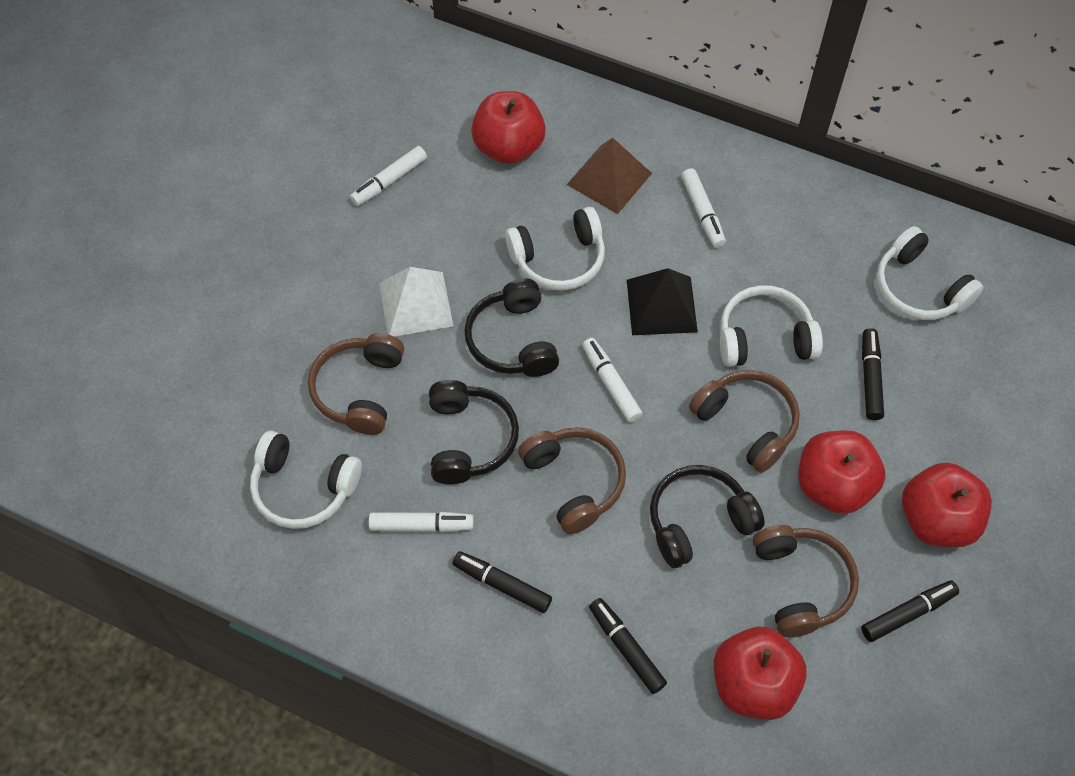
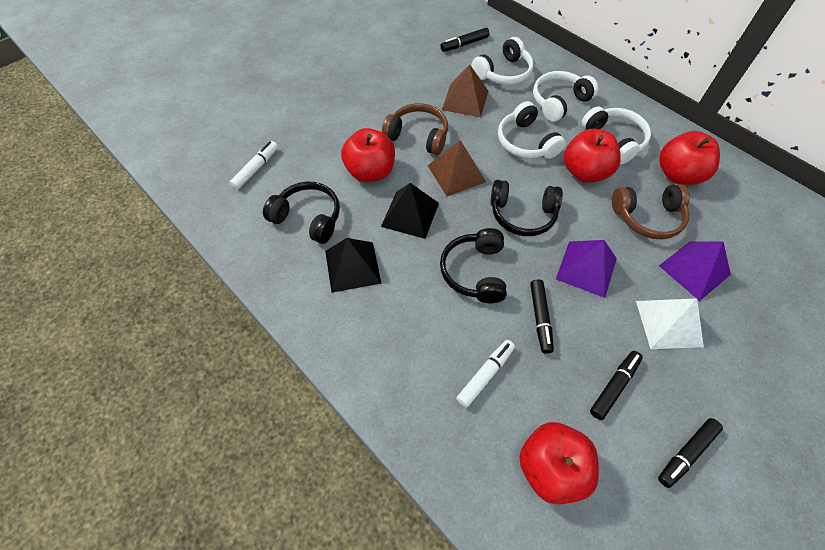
black pyramid: [627,268,698,335] = 1 -> [325,238,381,293] [381,183,439,239] = 2
brown headphones: [308,333,404,435] [518,427,626,534] [689,370,800,473] [753,525,859,638] = 4 -> [382,103,448,155] [612,184,690,239] = 2
brown pyramid: [567,138,652,214] = 1 -> [428,140,486,196] [442,64,488,117] = 2
purple pyramid: none = 0 -> [556,240,617,298] [659,241,731,301] = 2
white marker: [350,146,427,206] [369,512,474,532] [582,338,643,423] [681,168,726,248] = 4 -> [230,141,278,190] [456,340,515,407] = 2

